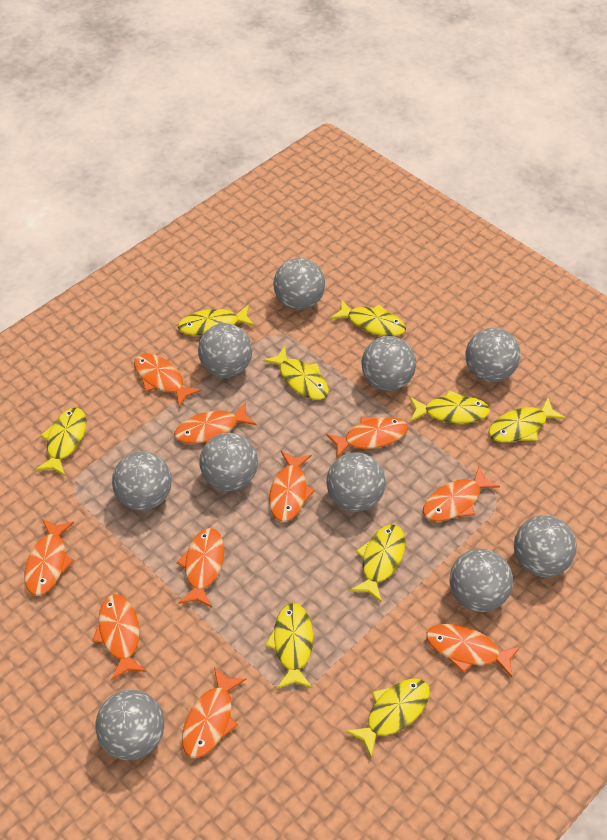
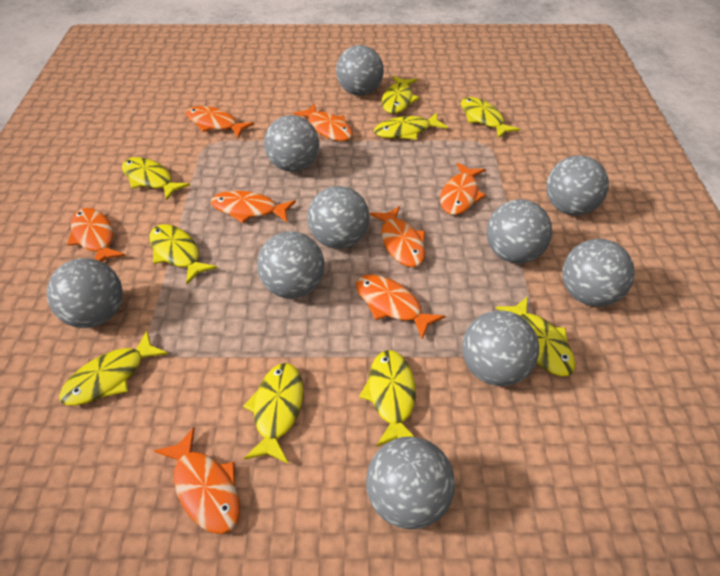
orange fish: [25,519,74,596] [92,594,146,681] [134,353,201,407] [174,402,256,444] [176,528,224,608] [182,667,247,758] [269,451,315,522] [326,416,408,458] [423,466,500,521] [426,624,520,678] = 10 -> [67,208,126,262] [154,427,240,534] [186,106,254,138] [211,191,296,223] [294,103,353,141] [356,274,445,339] [370,206,425,267] [440,163,486,215] = 8

